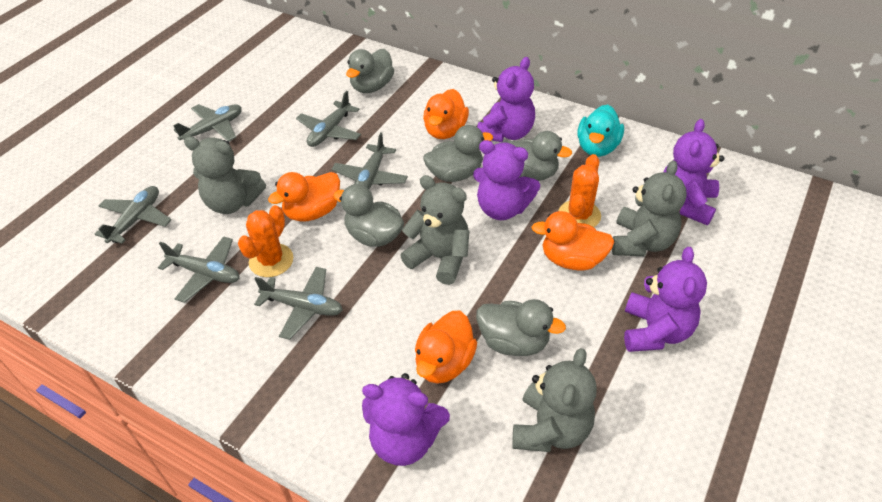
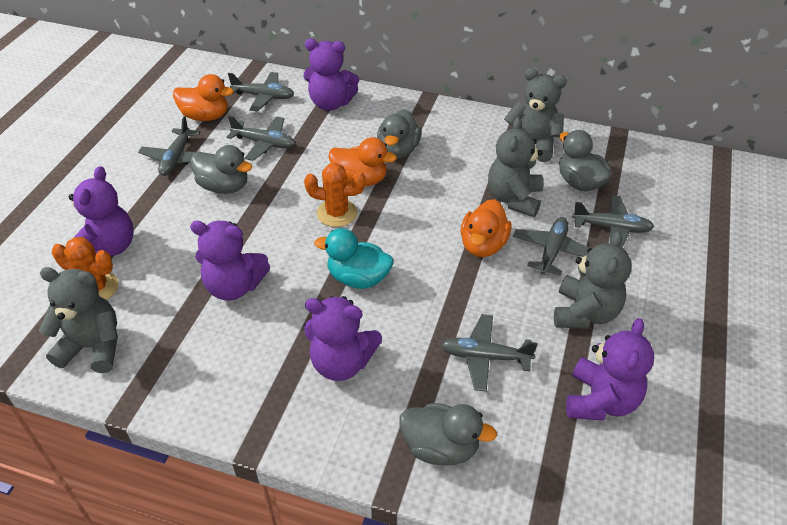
grey duck: [333,184,404,247] [346,49,394,93] [423,125,493,182] [476,299,566,356] [501,131,572,181] = 5 -> [190,145,252,194] [377,109,422,159] [399,403,497,465] [559,130,611,191] = 4
orange duck: [268,172,340,222] [415,311,477,384] [423,89,469,139] [531,211,615,271] = 4 -> [173,74,234,121] [329,137,397,186] [461,199,512,257] = 3

